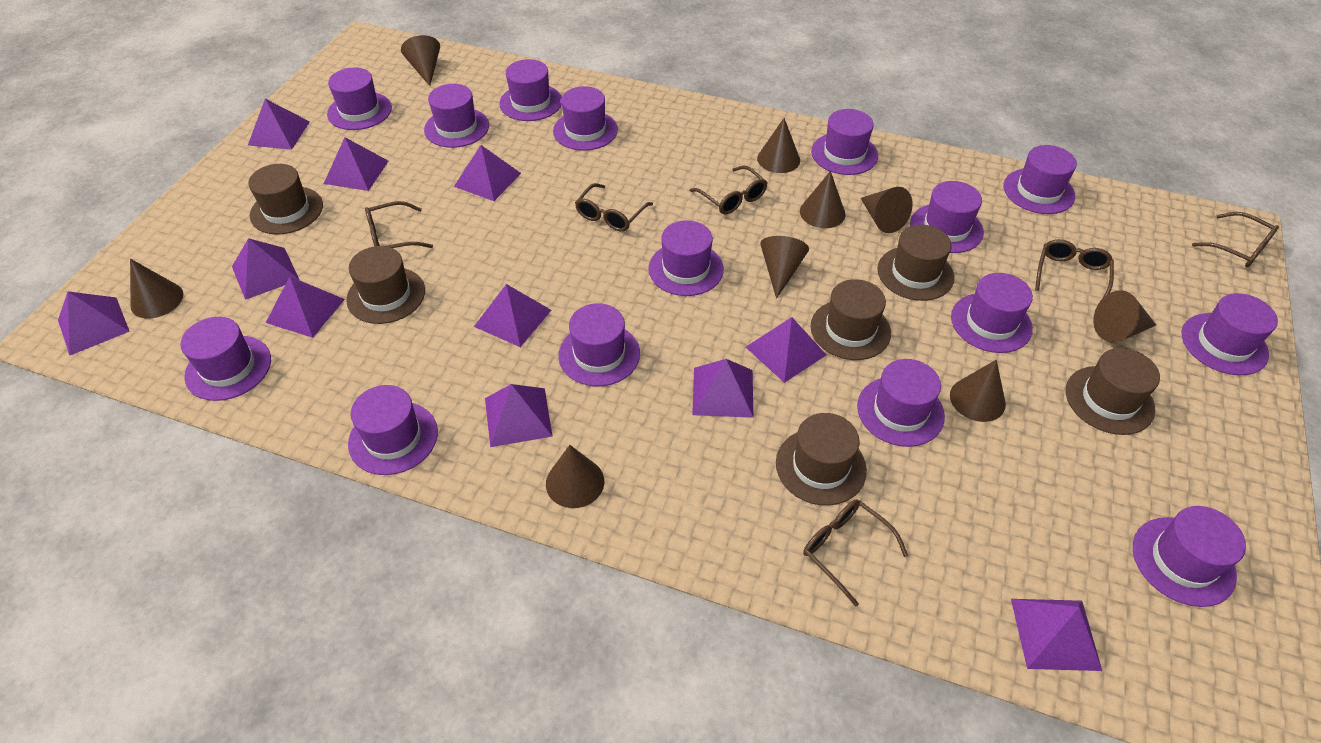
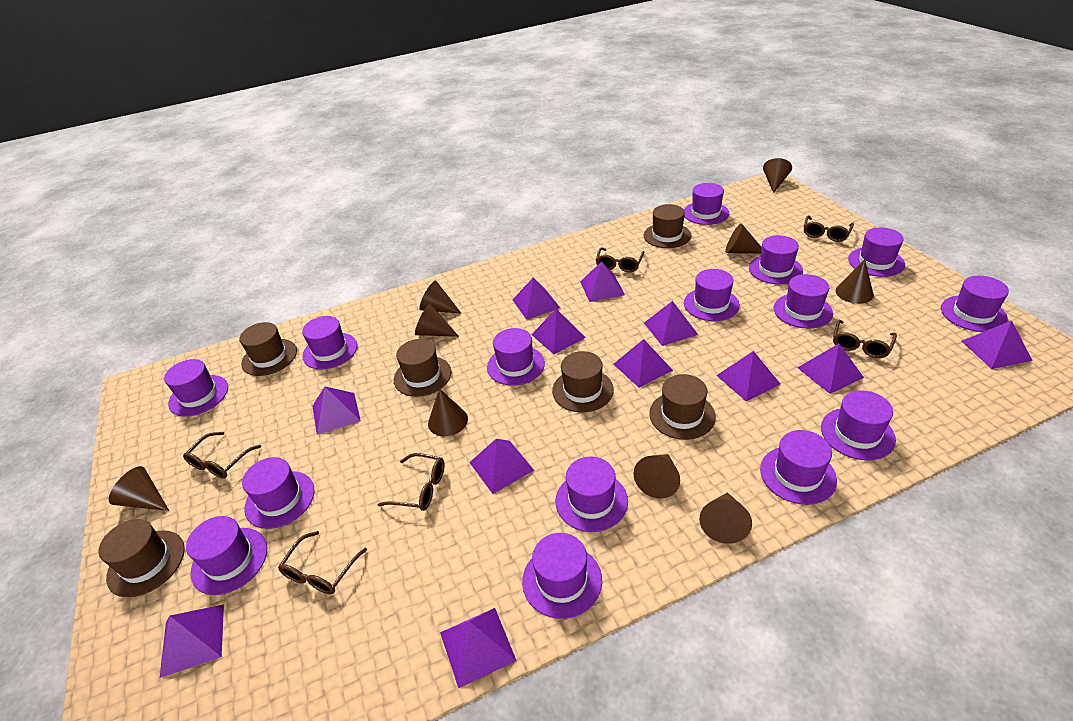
purple pyramid: [58,291,130,356] [232,238,299,300] [248,99,310,150] [266,277,345,338] [324,137,388,191] [454,145,521,201] [474,284,551,347] [485,384,553,447] [692,359,754,418] [746,317,826,383] [1011,599,1102,671] = 11 -> [160,604,224,678] [312,387,361,435] [440,608,517,688] [469,439,534,494] [513,277,560,320] [531,309,586,354] [580,262,625,302] [614,339,673,388] [644,301,698,346] [716,351,780,402] [797,344,864,394] [962,321,1033,369] = 12

